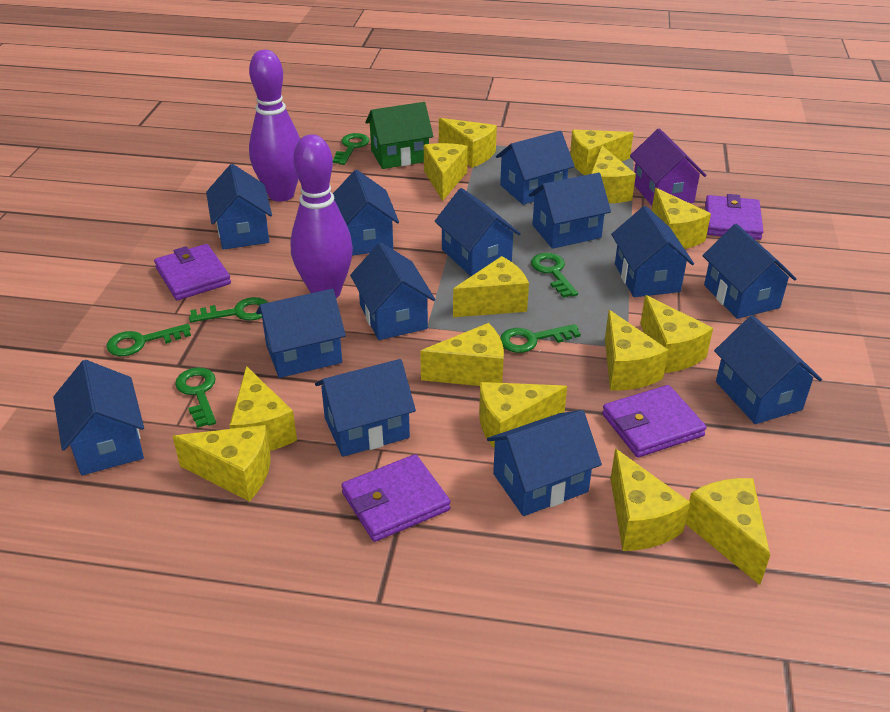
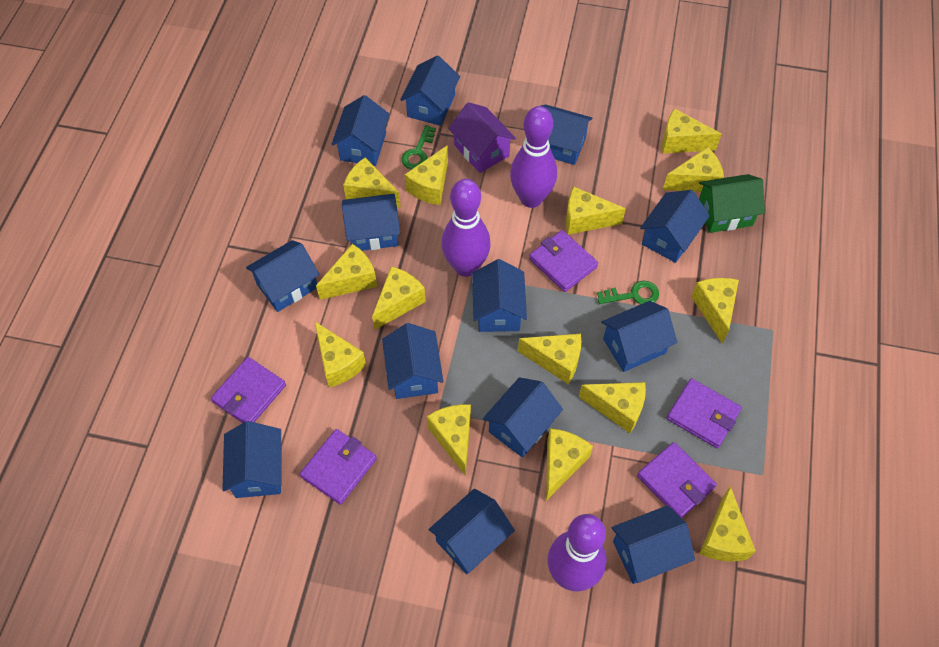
green key: [107,324,191,356] [175,367,216,428] [189,297,268,322] [333,133,370,165] [500,324,581,353] [531,253,578,298] = 6 -> [401,125,436,170] [597,281,659,304] = 2
purple bowling pin: [249,50,300,202] [290,135,353,298] = 2 -> [441,179,491,277] [510,106,557,208] [548,514,606,592] = 3
purple wallet: [154,244,231,300] [341,454,450,542] [602,385,707,457] [705,194,763,240] = 4 -> [211,357,286,423] [300,429,377,505] [529,230,598,292] [637,442,717,518] [667,378,742,448] = 5

